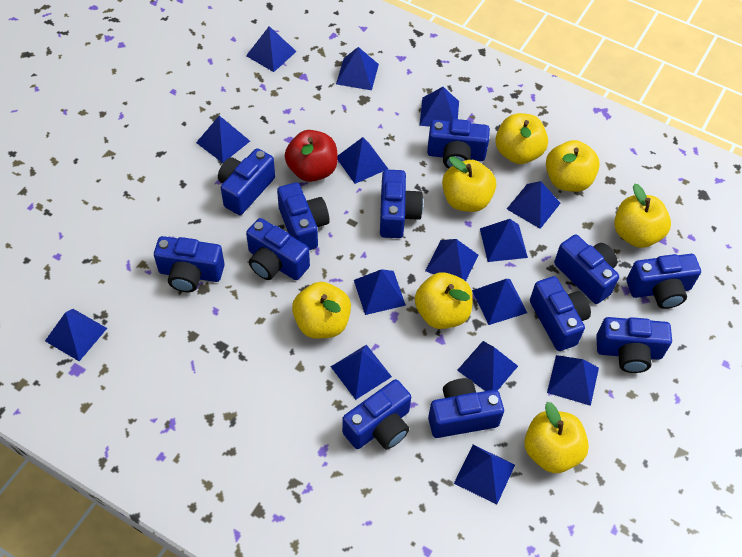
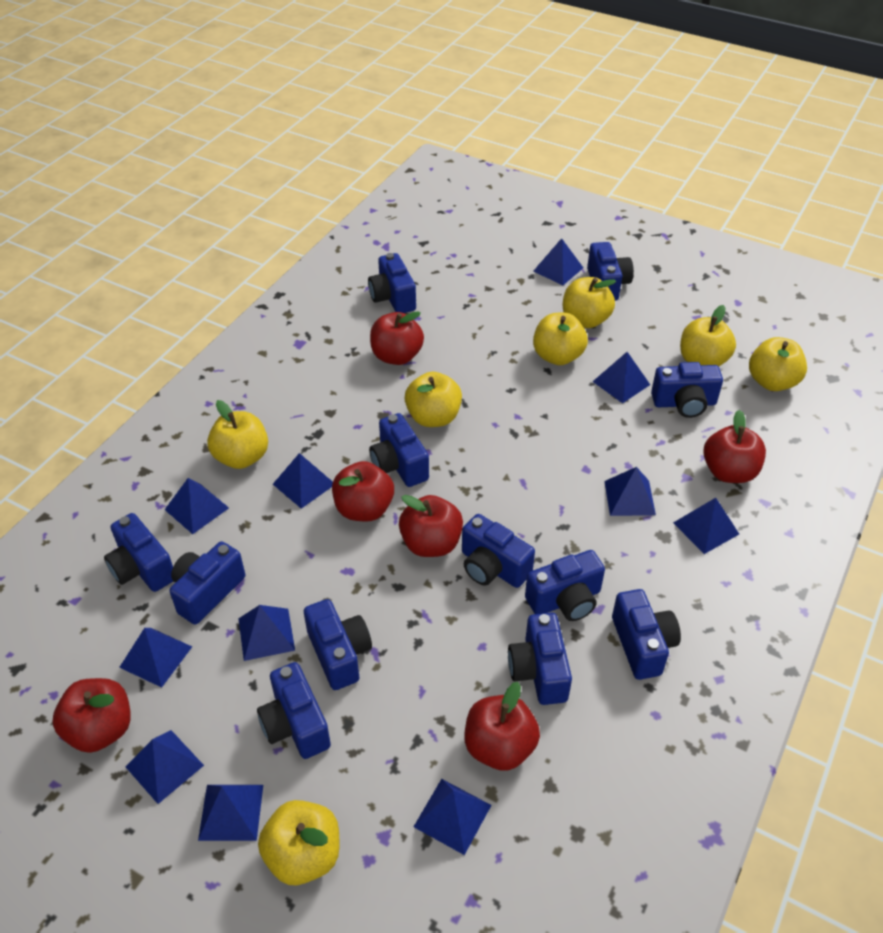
blue pyramid: [45,309,107,361] [196,116,250,163] [246,26,297,72] [331,344,392,400] [336,47,379,90] [338,137,388,184] [354,269,406,315] [419,87,459,127] [425,239,478,281] [454,445,515,505] [457,341,518,391] [472,279,527,325] [480,219,528,262] [507,181,561,229] [547,355,599,406] = 15 -> [119,628,192,688] [125,730,204,804] [165,478,229,534] [198,785,263,841] [239,605,295,661] [273,453,333,509] [414,779,491,855] [533,238,583,285] [592,352,650,403] [604,467,656,516] [673,498,739,554] = 11
red apple: [285,130,338,182] = 1 -> [52,678,131,753] [332,461,394,522] [370,311,424,365] [399,495,463,557] [465,682,540,771] [703,410,766,483] = 6

